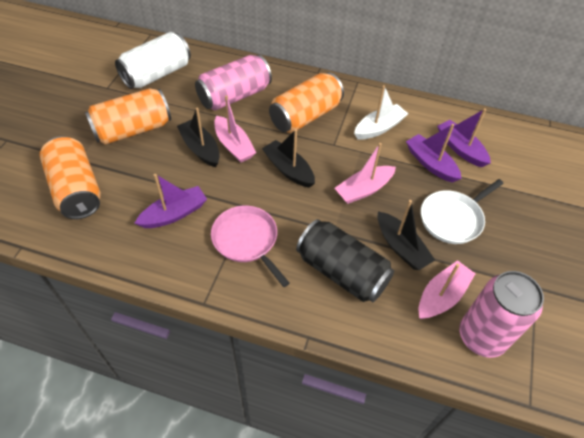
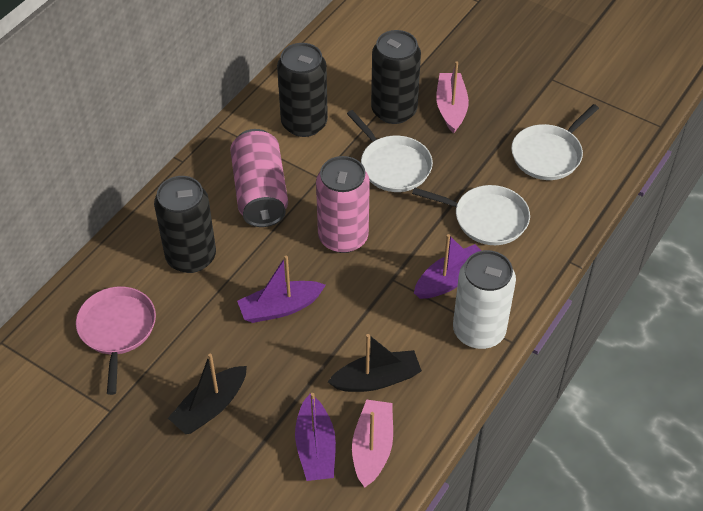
black boat: [177,107,220,167] [262,129,315,188] [378,200,435,270] = 3 -> [168,353,247,434] [328,334,422,392] = 2
black can: [296,219,394,302] = 1 -> [154,176,216,273] [277,43,328,137] [371,30,421,124] = 3
orange can: [40,136,101,219] [85,88,171,145] [269,72,344,133] = 3 -> none = 0
pink boat: [214,95,256,163] [334,143,396,204] [419,260,475,319] = 3 -> [352,399,393,487] [436,61,469,134] = 2
white boat: [354,85,408,140] = 1 -> none = 0
white pan: [421,179,504,244] = 1 -> [347,110,433,192] [412,185,530,245] [511,104,599,180] = 3

